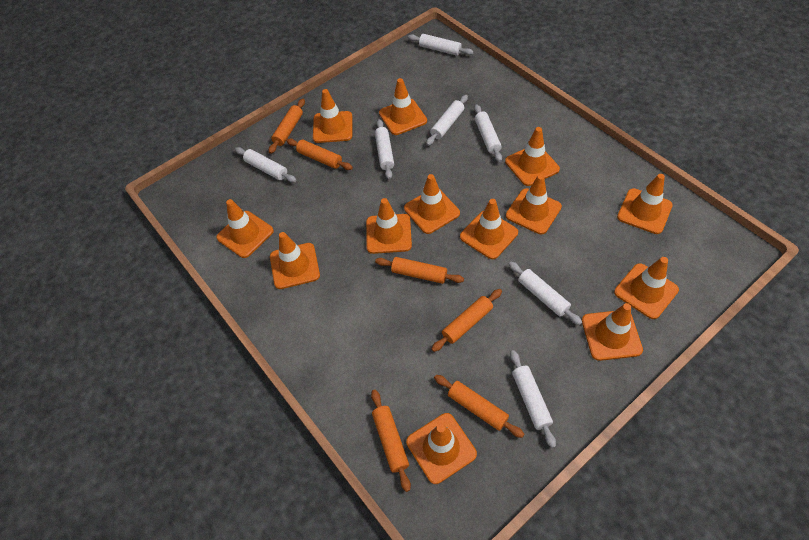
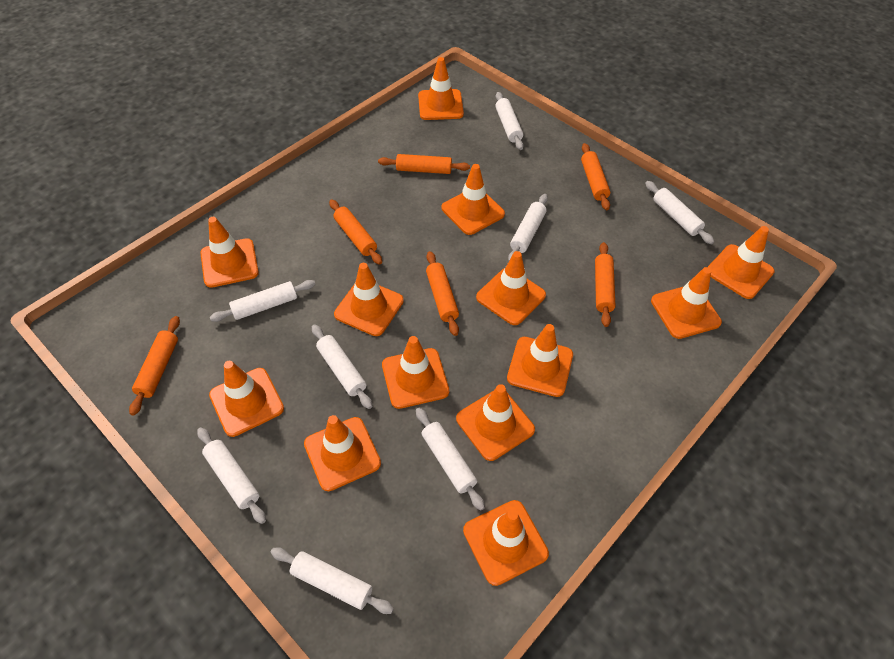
white rolling pin: [235,147,296,182] [375,119,394,179] [408,34,474,56] [426,95,468,146] [474,105,502,162] [509,262,582,325] [510,350,556,448] = 7 -> [197,427,266,524] [210,280,315,322] [271,547,394,614] [312,324,372,409] [416,408,485,511] [495,92,524,150] [508,194,548,260] [645,181,714,244] = 8

